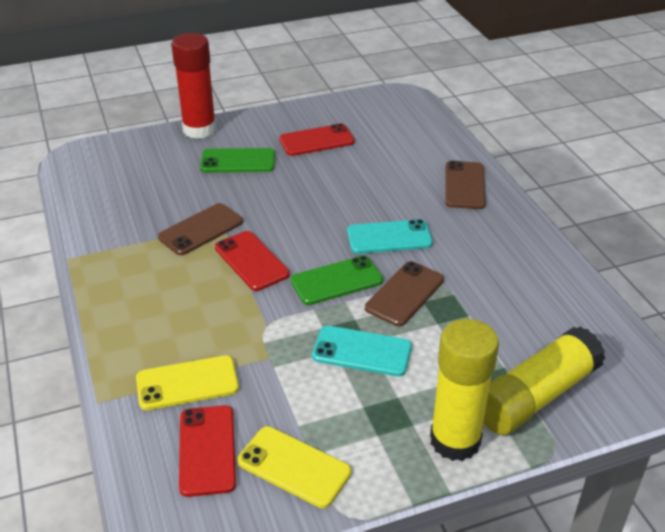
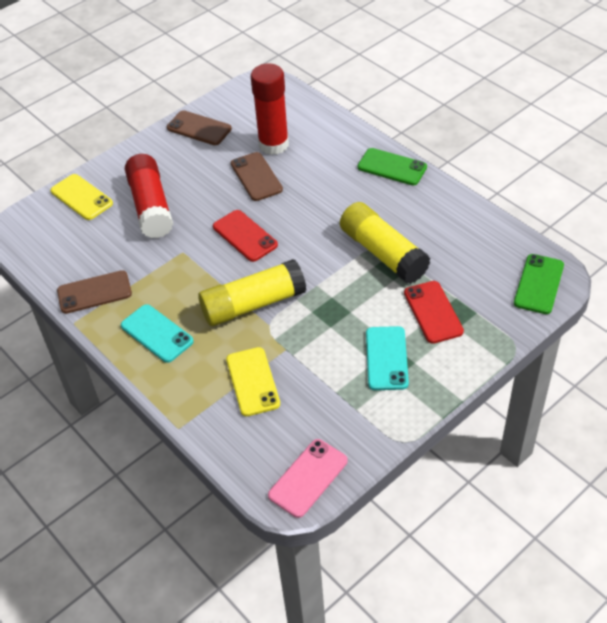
pink phone: none = 0 -> [268,439,348,518] = 1
red glue stick: [171,33,216,139] = 1 -> [125,154,173,238] [251,63,289,155] = 2
red phone: [179,405,236,497] [215,231,290,291] [279,123,355,156] = 3 -> [213,210,278,262] [404,281,464,344] = 2

